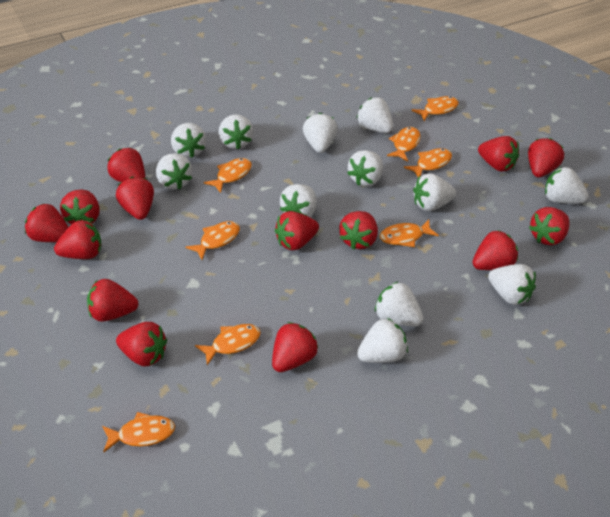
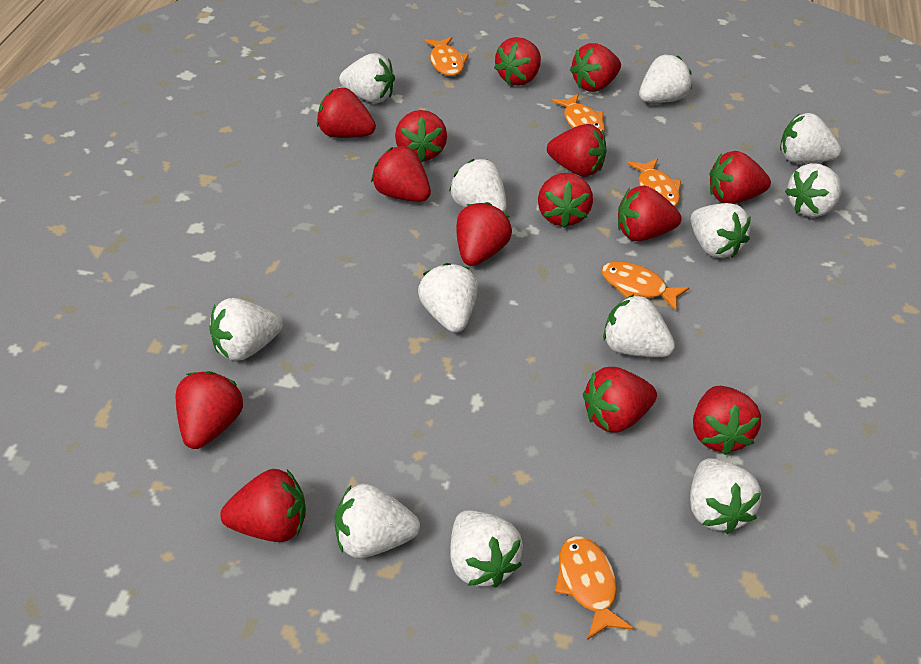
orange fish: [102,412,175,452] [186,221,240,260] [195,324,261,365] [204,158,252,193] [380,220,439,247] [387,127,421,162] [404,148,452,178] [412,96,459,121] = 8 -> [424,37,469,76] [551,94,605,132] [555,536,633,640] [601,261,690,311] [627,158,681,207] = 5

